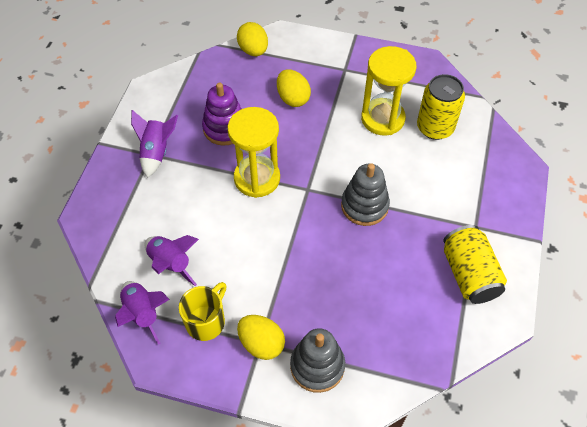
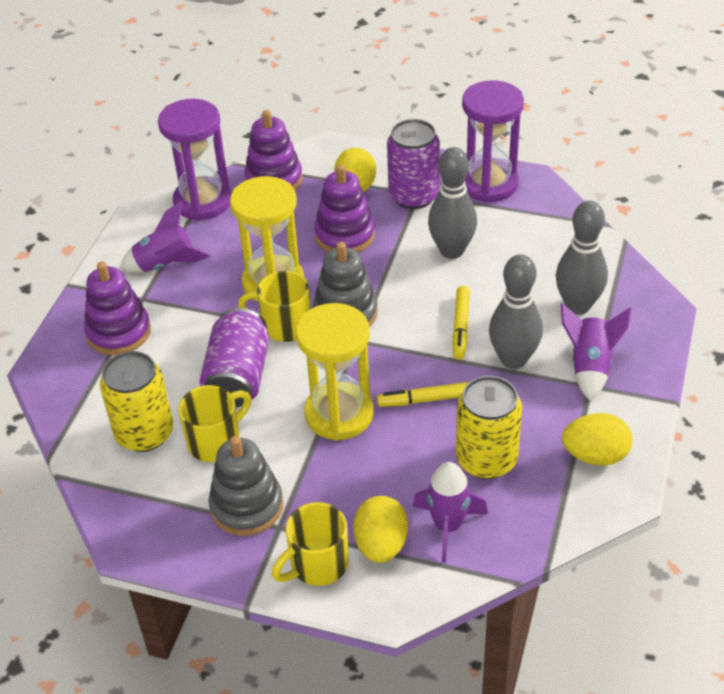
grey bowling pin: none = 0 -> [428,147,477,259] [489,254,543,369] [556,201,608,315] = 3
purple can: none = 0 -> [200,308,269,407] [387,119,440,209] = 2
purple hourglass: none = 0 -> [158,99,231,221] [462,80,524,202] = 2
purple stacking toy: [202,83,242,146] = 1 -> [84,261,151,355] [244,110,303,190] [314,164,375,252] = 3
yellow marker: none = 0 -> [377,382,469,407] [452,286,470,360] = 2
yellow mug: [179,282,226,341] = 1 -> [178,385,251,462] [238,271,311,342] [272,502,349,586] = 3

